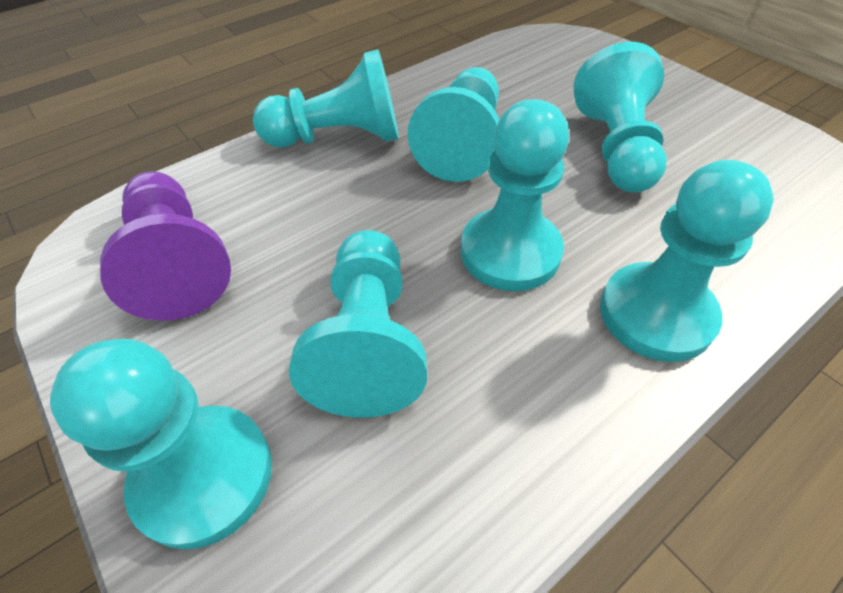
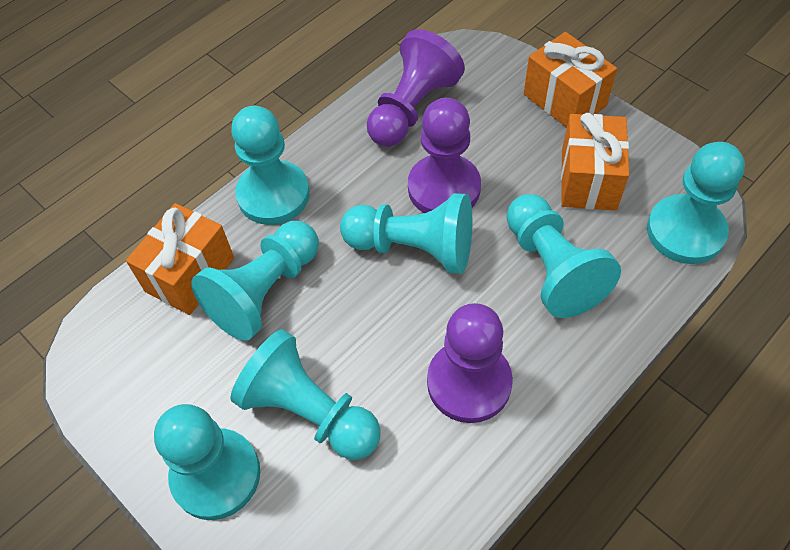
orange gift: none = 0 -> [126,203,234,315] [524,32,617,128] [561,113,629,210] = 3
purple pawn: [100,171,231,321] = 1 -> [367,29,465,147] [408,98,481,213] [427,303,513,423] = 3

